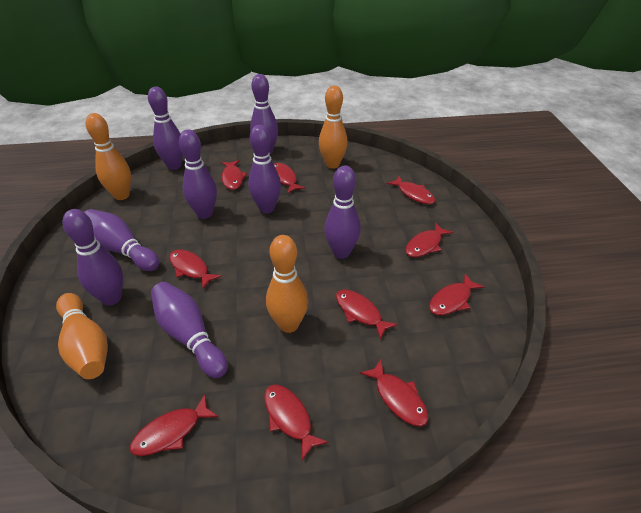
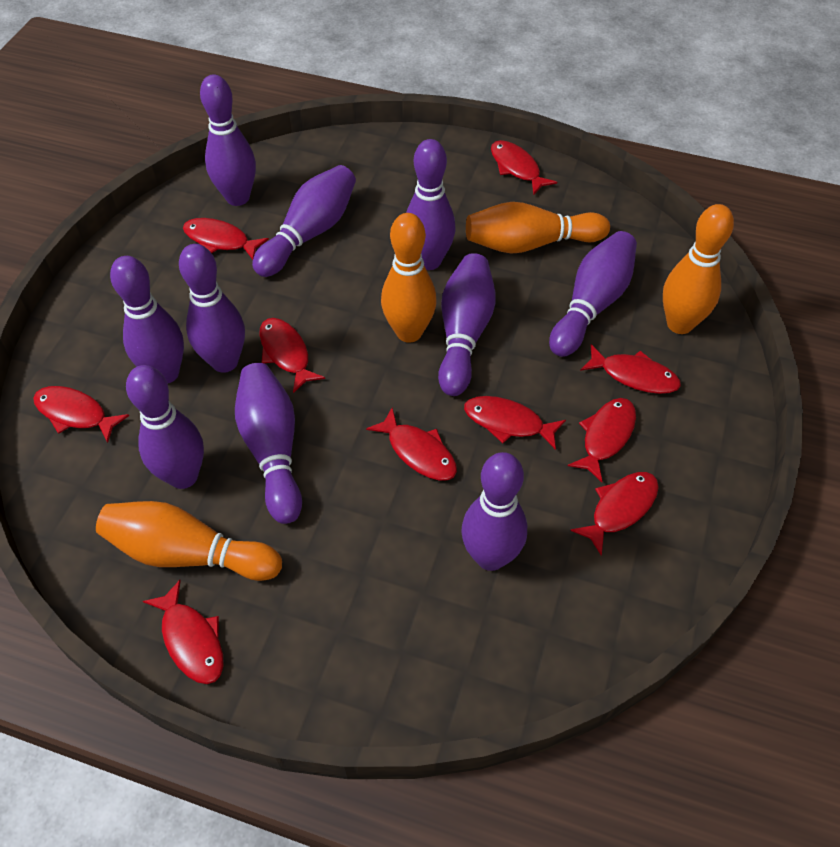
purple bowling pin: [62,209,123,306] [84,209,159,271] [148,87,183,170] [151,282,228,378] [179,129,217,219] [248,125,281,213] [250,74,278,154] [324,165,361,259] = 8 -> [110,256,184,383] [126,365,204,489] [179,244,245,373] [200,75,256,206] [235,363,302,524] [252,165,356,277] [406,139,456,270] [438,253,496,396] [461,452,527,571] [549,231,637,357] = 10

